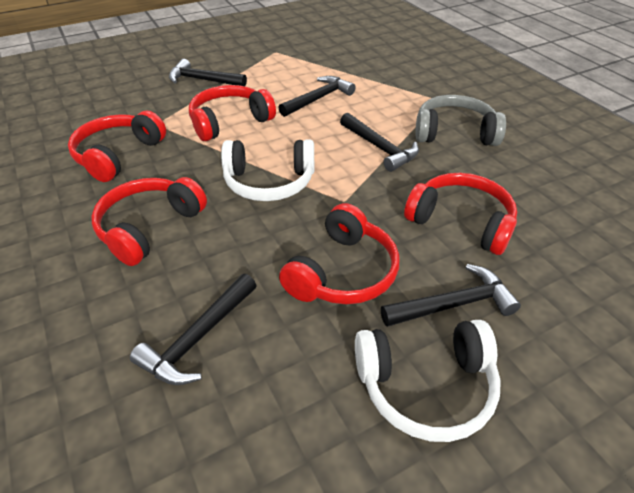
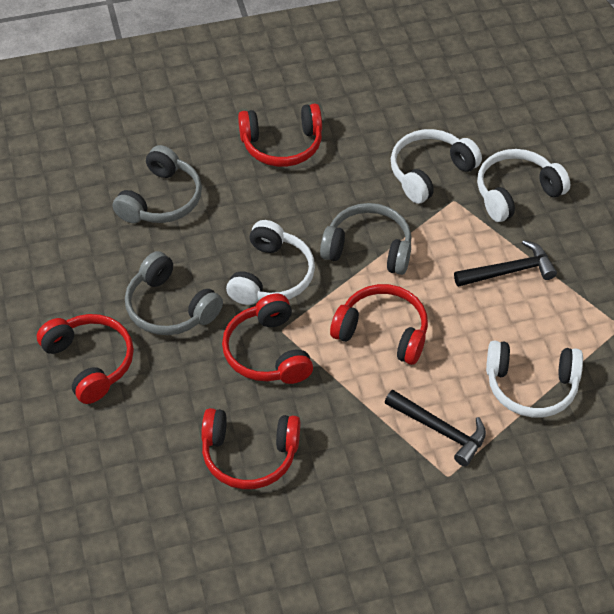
black hammer: [130,274,257,385] [169,59,247,86] [278,76,355,117] [340,113,419,172] [381,264,521,327] = 5 -> [385,390,486,466] [454,240,557,287] = 2
grey headphones: [415,95,506,146] = 1 -> [113,145,202,223] [125,251,223,335] [320,203,412,275] = 3
white headphones: [221,139,314,201] [355,320,501,442] = 2 -> [226,220,315,305] [391,129,482,204] [477,149,570,222] [486,341,583,417] = 4

